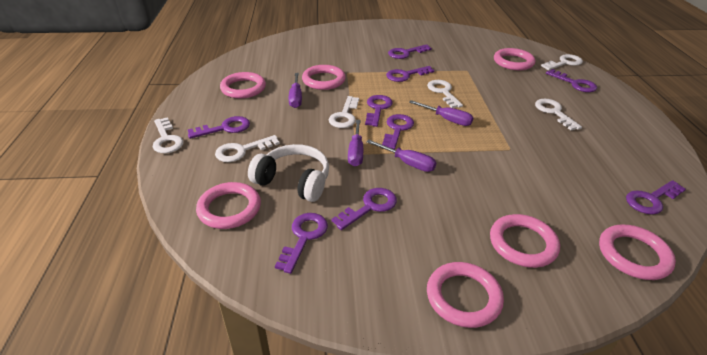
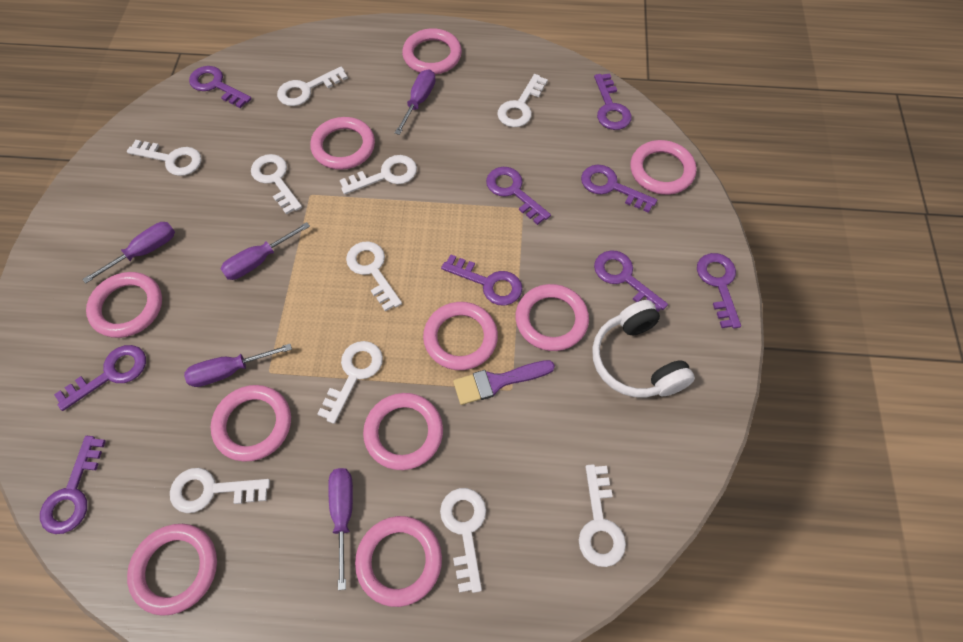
pink ring: [196,182,261,229] [220,72,266,98] [302,65,346,90] [427,262,504,328] [490,214,560,268] [494,48,535,70] [599,225,676,280] = 7 -> [86,272,162,338] [127,524,217,616] [211,385,291,462] [310,117,375,170] [355,516,442,607] [363,393,443,470] [402,28,462,74] [423,302,498,370] [516,284,589,351] [630,140,697,195] = 10
purple brush: none = 0 -> [453,360,555,405] = 1
purple screwdriver: [288,73,302,108] [348,120,363,166] [366,140,436,172] [409,100,474,126] = 4 -> [82,222,175,284] [184,344,292,387] [221,222,310,280] [328,468,353,590] [395,69,436,135] = 5
white key: [152,117,184,153] [215,135,280,162] [329,96,359,128] [427,80,463,108] [535,99,582,130] [541,54,583,70] = 6 -> [127,140,202,176] [170,468,270,513] [251,154,302,215] [277,67,348,106] [317,341,383,424] [340,155,417,194] [346,241,402,311] [440,488,486,593] [497,74,548,127] [579,464,626,567] = 10

